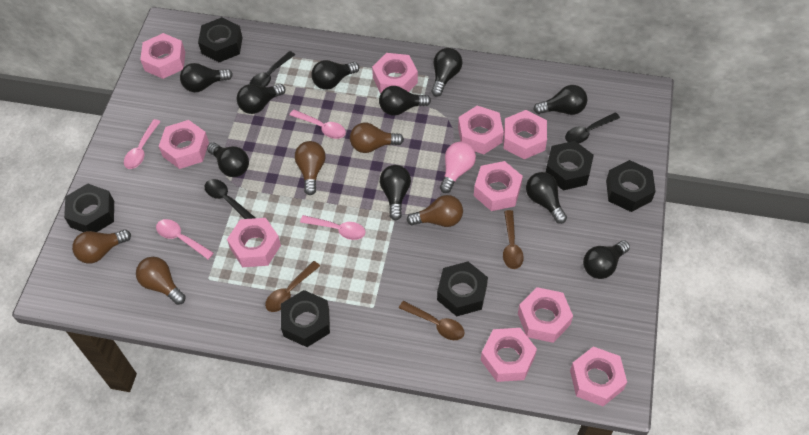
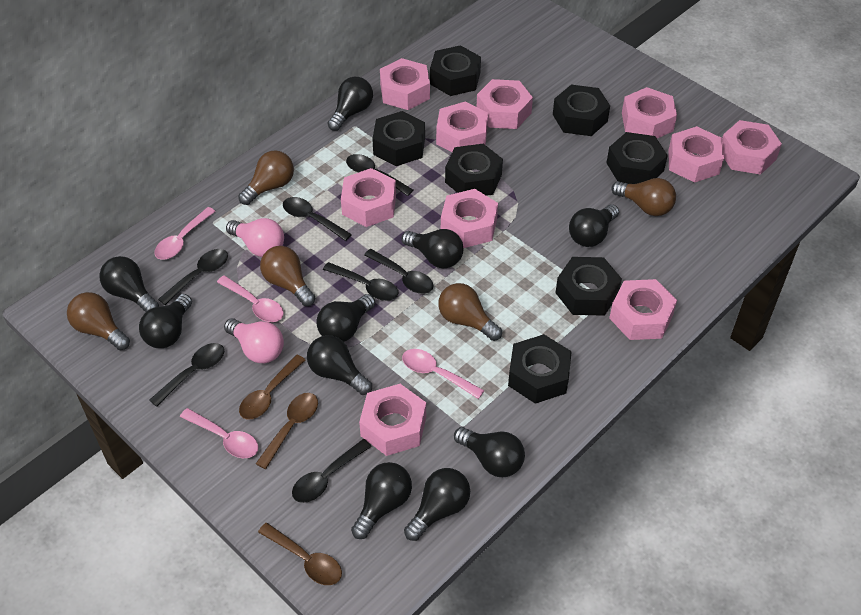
black nut: [64,184,114,232] [198,17,243,62] [281,290,330,347] [437,261,488,316] [546,141,594,191] [606,160,656,212] = 6 -> [372,111,425,166] [430,45,481,96] [445,144,503,196] [508,334,572,404] [553,85,610,136] [555,257,622,316] [607,132,668,184] = 7
black spoon: [204,179,255,219] [250,51,295,87] [565,112,620,143] = 3 -> [149,343,224,407] [158,249,228,305] [283,197,352,241] [292,439,372,503] [323,262,398,301] [346,154,413,196] [364,249,433,294] = 7
pink light bulb: [440,142,476,193] = 1 -> [224,318,284,363] [226,218,284,257] = 2

